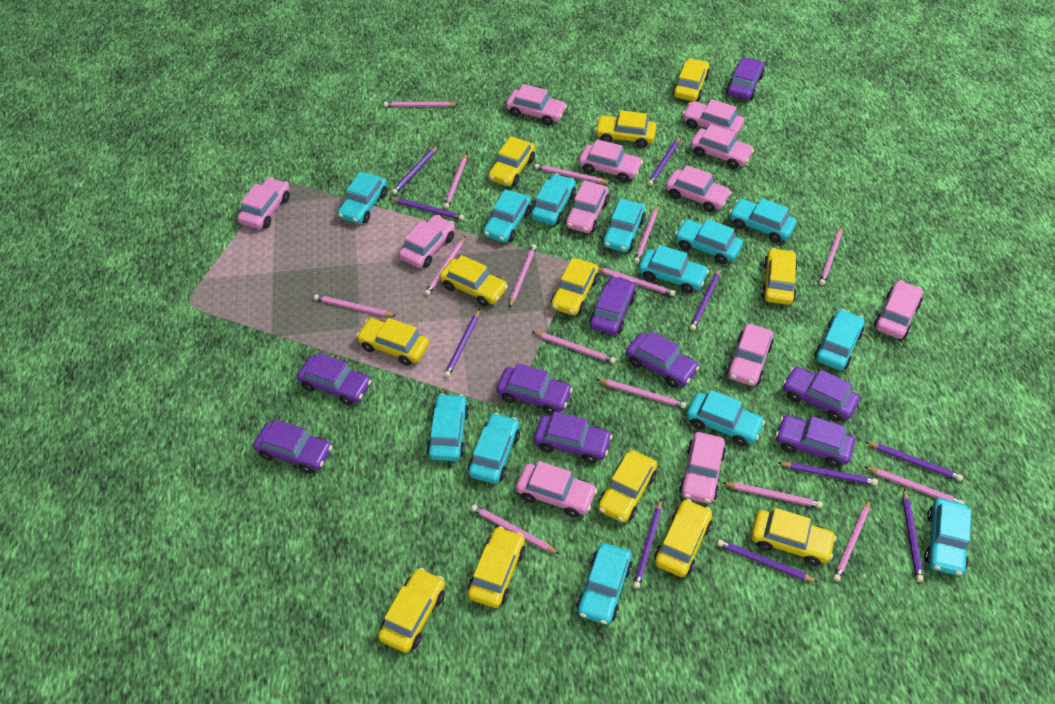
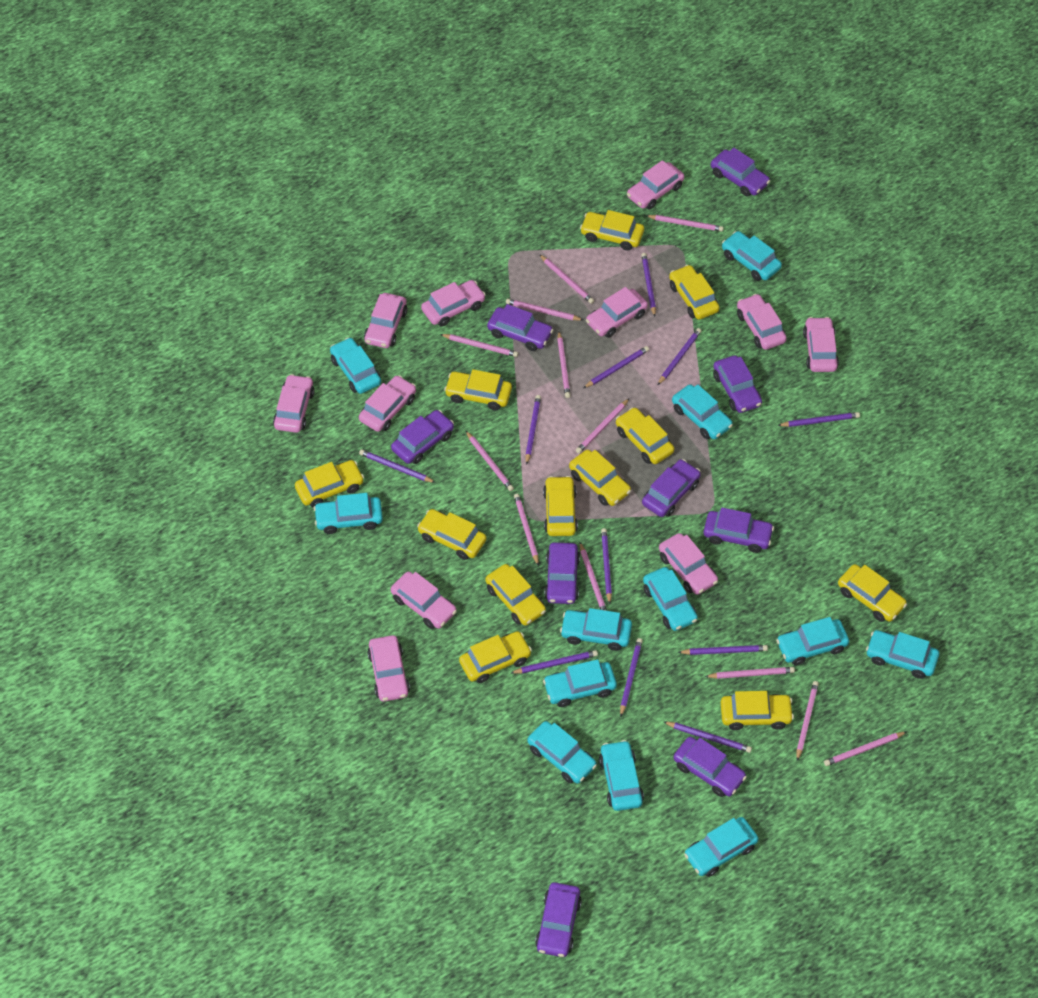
pink car: [237,177,290,229] [399,215,455,268] [506,84,567,125] [516,461,597,518] [565,180,609,233] [579,139,643,183] [666,165,732,212] [679,432,726,504] [682,99,744,136] [690,124,754,169] [726,324,774,386] [874,280,923,339] = 12 -> [273,374,315,433] [359,375,416,432] [364,293,407,348] [367,635,410,702] [391,572,457,629] [421,280,486,327] [586,287,648,338] [627,160,684,210] [659,533,718,595] [737,294,787,350] [803,317,839,372] = 11
pink pencil: [314,294,396,316] [384,102,458,107] [424,236,465,296] [443,153,467,209] [471,504,559,554] [509,244,537,308] [532,331,616,364] [535,164,610,184] [596,379,686,408] [598,268,675,296] [634,205,658,263] [723,482,823,508] [819,226,842,285] [833,500,870,582] [865,467,964,504] = 15 -> [440,334,518,357] [466,431,514,491] [506,299,583,321] [514,494,539,566] [539,254,594,304] [557,331,570,398] [576,399,629,453] [580,543,607,611] [646,215,724,232] [705,667,795,679] [796,681,819,761] [824,732,906,766] = 12
purple pencil: [389,198,464,220] [392,146,438,195] [444,309,480,377] [633,499,662,589] [647,136,681,186] [690,268,721,331] [717,539,818,582] [778,462,878,486] [866,442,963,481] [903,489,923,582] = 10 -> [359,449,436,483] [511,650,598,674] [525,395,541,465] [583,346,649,388] [601,528,612,604] [620,638,643,717] [641,253,656,317] [658,328,701,385] [664,722,752,753] [678,645,768,655] [777,412,860,427] = 11
turquoise car: [337,172,387,224] [427,393,469,461] [468,413,520,484] [483,189,531,243] [531,174,576,225] [577,543,632,625] [602,199,646,252] [639,245,709,293] [675,219,743,264] [686,390,765,446] [729,198,797,243] [815,309,865,370] [924,498,971,576] = 13 -> [314,493,383,534] [330,337,381,394] [527,721,597,784] [543,659,617,707] [560,608,632,651] [599,740,644,811] [643,567,698,631] [672,384,733,439] [684,817,759,877] [722,231,782,281] [776,617,849,665] [866,630,939,679] = 12

